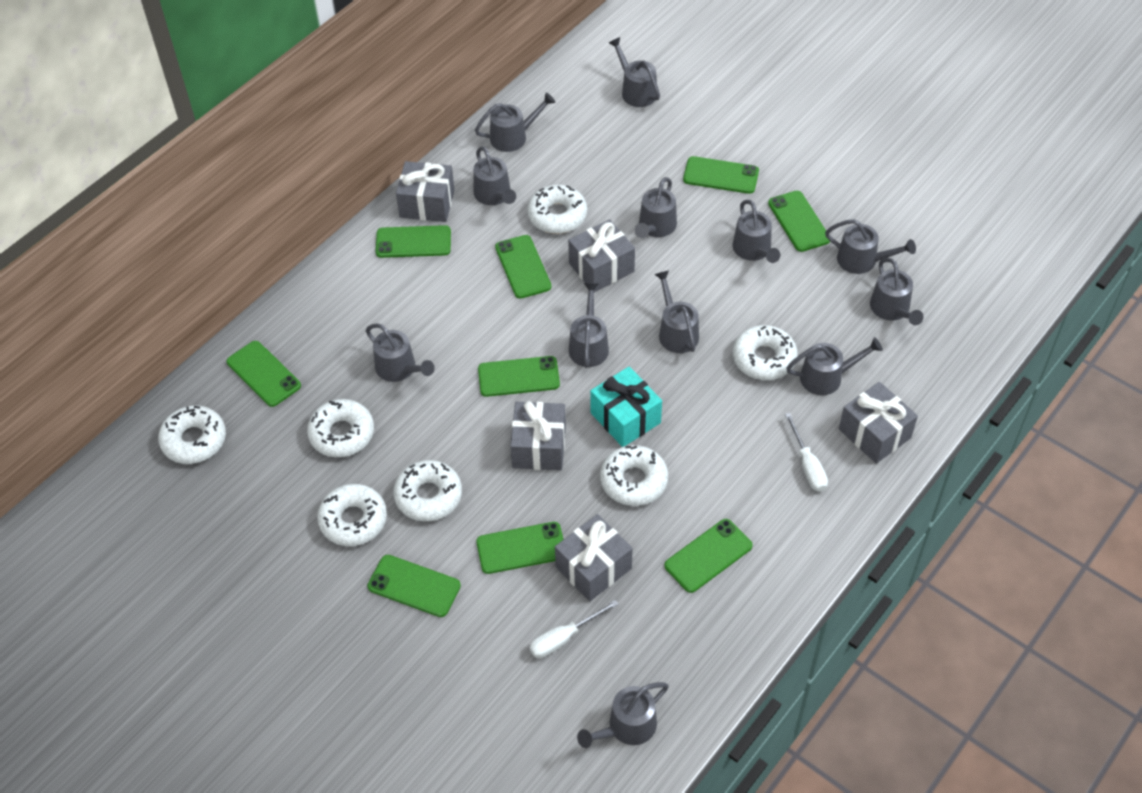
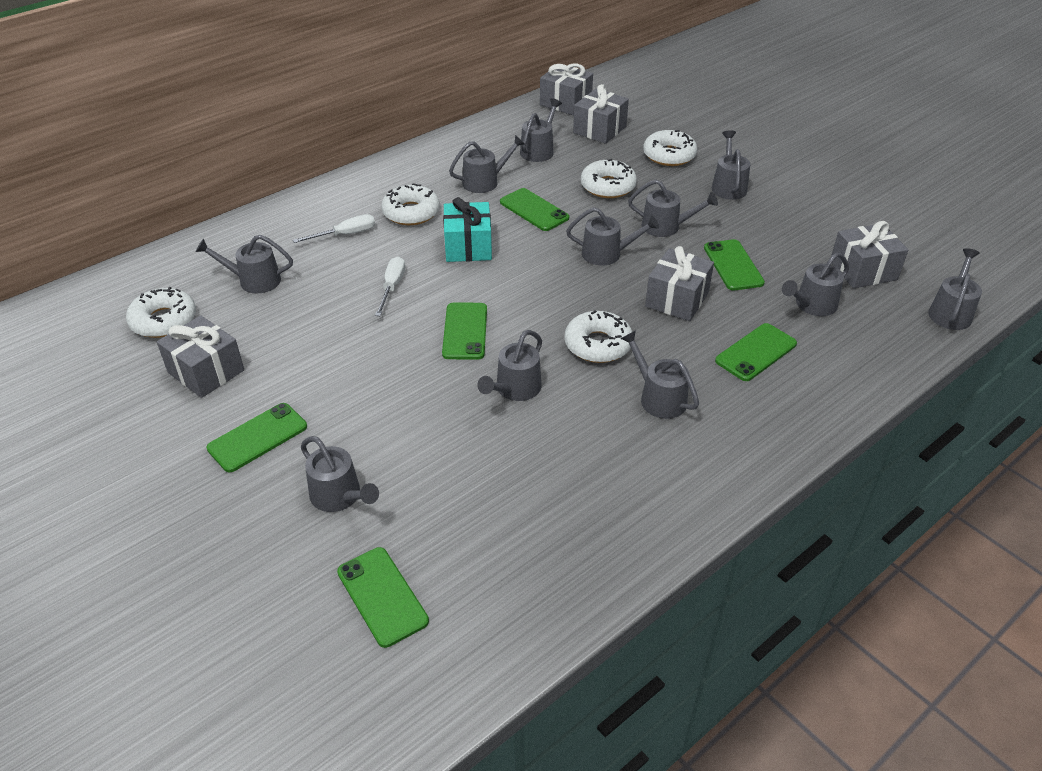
green phone: [227,341,301,407] [367,555,461,617] [376,225,451,258] [476,522,564,574] [478,356,560,397] [495,235,551,299] [664,519,753,593] [683,156,759,194] [768,191,830,252] = 9 -> [206,403,307,472] [337,547,429,648] [442,303,487,360] [500,188,569,231] [704,239,765,291] [715,323,797,381] = 6
grey watering can: [366,323,435,382] [474,147,516,205] [475,92,555,152] [569,283,609,368] [577,682,669,748] [609,37,660,107] [635,177,677,238] [654,270,699,353] [733,200,780,263] [787,337,883,395] [825,219,916,274] [870,258,924,325] = 12 -> [195,235,293,293] [301,436,379,512] [449,135,524,193] [477,330,542,401] [520,98,562,162] [566,207,659,265] [620,330,699,419] [628,179,718,237] [712,130,750,200] [782,252,849,316] [928,248,982,330] = 11
white donut: [158,406,226,464] [307,399,374,457] [317,484,387,546] [393,460,462,521] [527,185,587,234] [600,445,668,506] [733,325,798,380] = 7 -> [126,287,196,338] [381,184,440,225] [565,310,632,363] [581,159,637,198] [643,130,697,166] = 5

